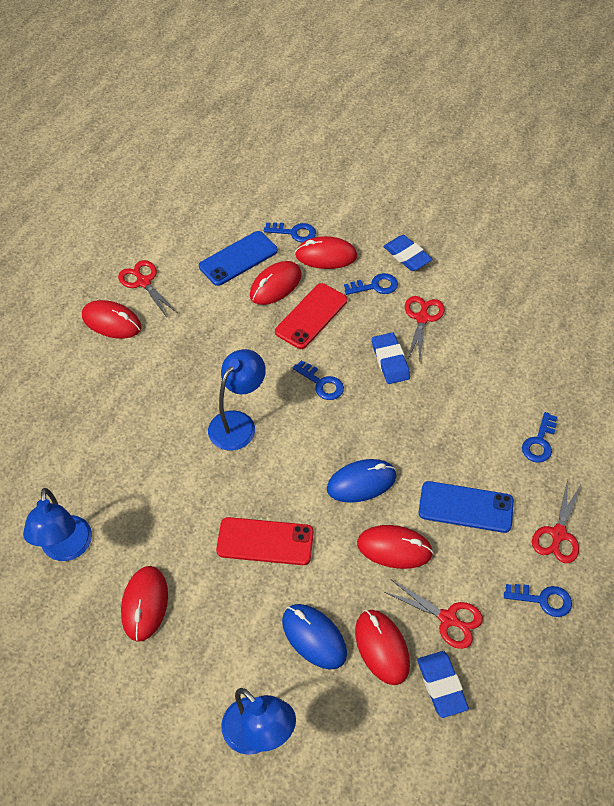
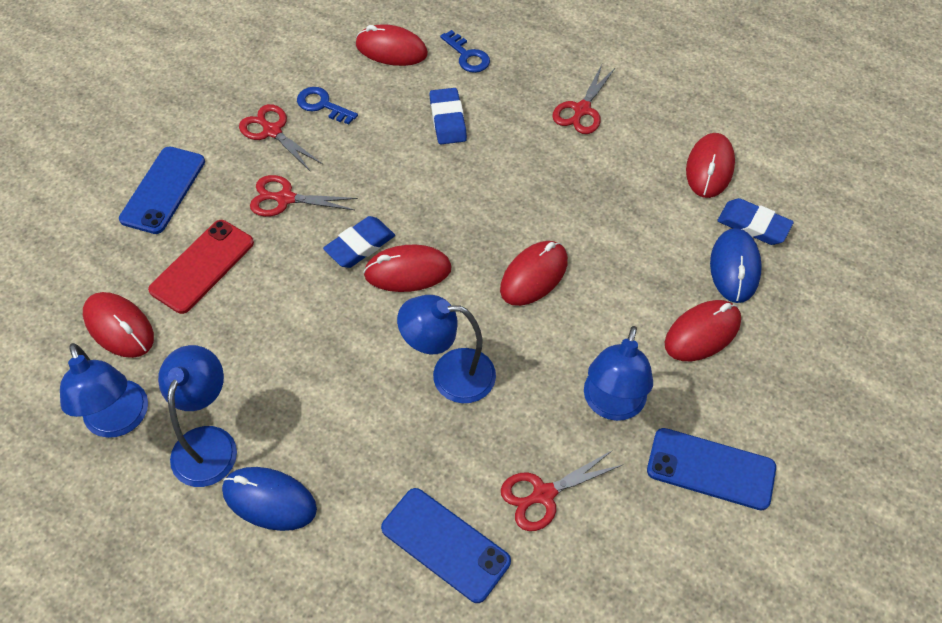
blue key: [264,222,316,242] [293,360,344,400] [344,273,398,295] [504,584,572,617] [522,412,557,463] = 5 -> [297,87,358,124] [440,30,490,73] = 2
blue lamp: [23,488,92,561] [208,349,266,451] [221,688,296,755] = 3 -> [60,343,148,438] [158,345,237,487] [397,295,496,403] [584,326,653,421] = 4
blue phone: [199,231,278,286] [419,481,514,533] = 2 -> [119,146,205,234] [381,488,511,603] [647,428,776,510] = 3
red phone: [216,517,314,565] [275,283,347,349] = 2 -> [148,220,254,314] = 1

